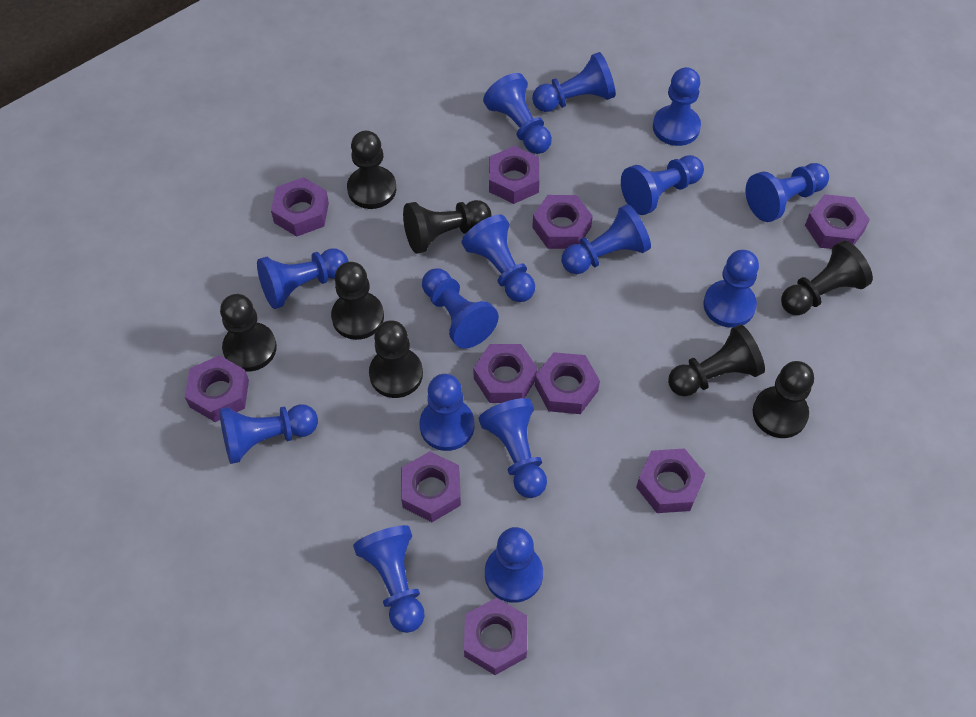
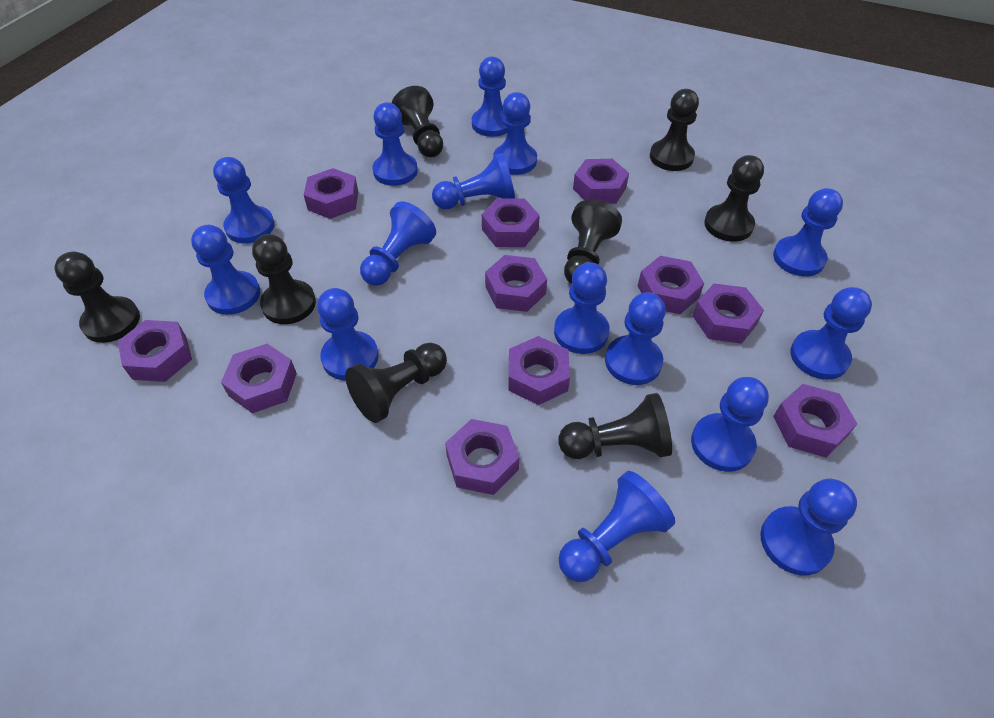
purple nut: [185,355,249,422] [271,177,329,237] [401,451,461,522] [464,598,527,675] [473,344,538,403] [489,146,540,204] [532,195,593,249] [535,352,600,414] [636,448,706,513] [805,194,870,249] = 10 -> [118,320,192,382] [221,344,297,413] [304,168,358,219] [445,419,519,495] [482,198,540,247] [485,255,547,312] [509,336,570,405] [573,159,629,204] [638,256,704,314] [693,283,764,344] [773,384,857,458] = 11

